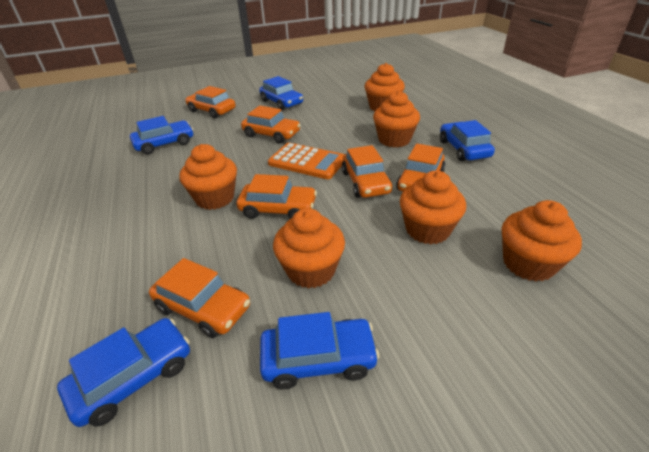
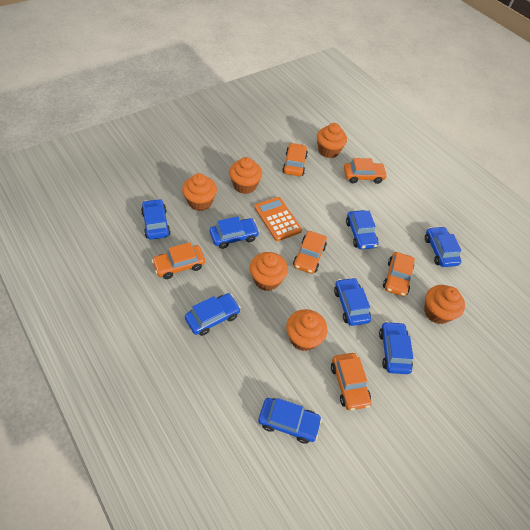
blue car: [57,318,190,427] [130,116,194,154] [259,76,303,110] [260,312,380,389] [440,120,495,161] = 5 -> [141,199,170,240] [185,293,241,336] [210,216,260,249] [258,398,322,443] [334,277,371,326] [346,210,379,249] [379,321,413,374] [425,226,462,267] = 8

